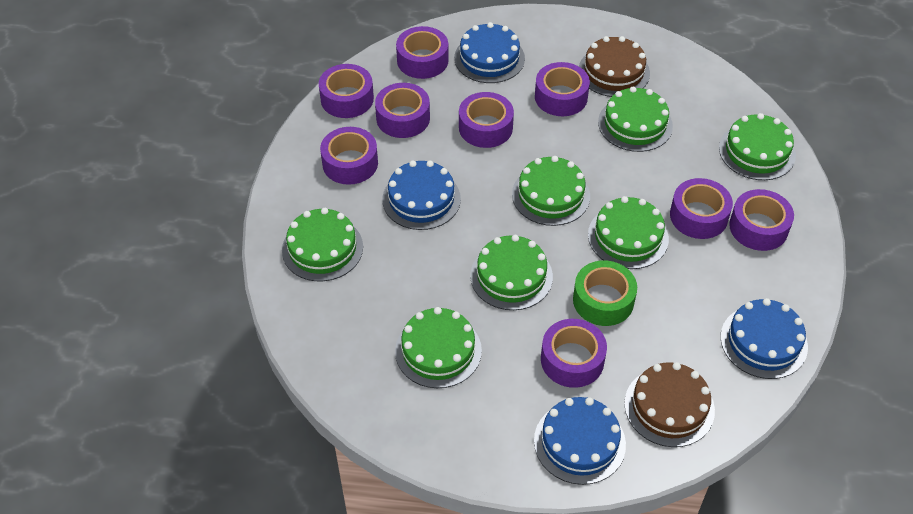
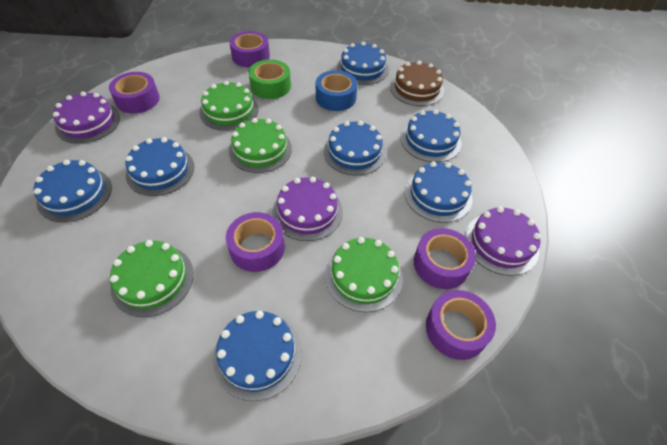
blue cake: [382,161,461,230] [454,22,525,83] [534,397,626,485] [720,298,808,379] = 4 -> [34,160,112,222] [126,137,194,196] [213,311,302,401] [323,121,386,175] [337,42,389,85] [401,110,462,162] [405,162,472,223] = 7
blue tape: none = 0 -> [316,70,357,111] = 1
brown cake: [579,36,650,97] [624,362,715,447] = 2 -> [390,61,444,106] = 1
green cake: [282,208,363,281] [395,307,482,388] [470,235,553,310] [512,156,590,226] [588,196,669,269] [598,87,673,152] [719,113,796,180] = 7 -> [110,240,194,317] [199,81,258,131] [228,118,292,173] [325,237,403,312] = 4
purple cake: none = 0 -> [53,92,120,144] [272,177,343,241] [465,207,541,276] = 3
purple tape: [319,64,374,118] [320,127,378,185] [375,83,430,138] [396,26,449,79] [459,92,514,148] [535,62,590,116] [541,319,607,388] [670,178,733,239] [729,189,794,251] = 9 -> [109,72,160,113] [226,212,285,272] [229,31,270,68] [414,228,476,289] [426,290,496,360] = 5

